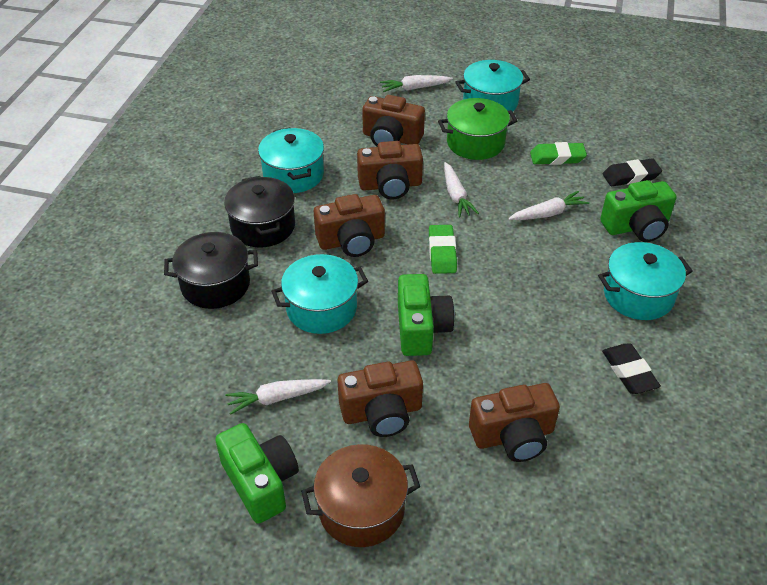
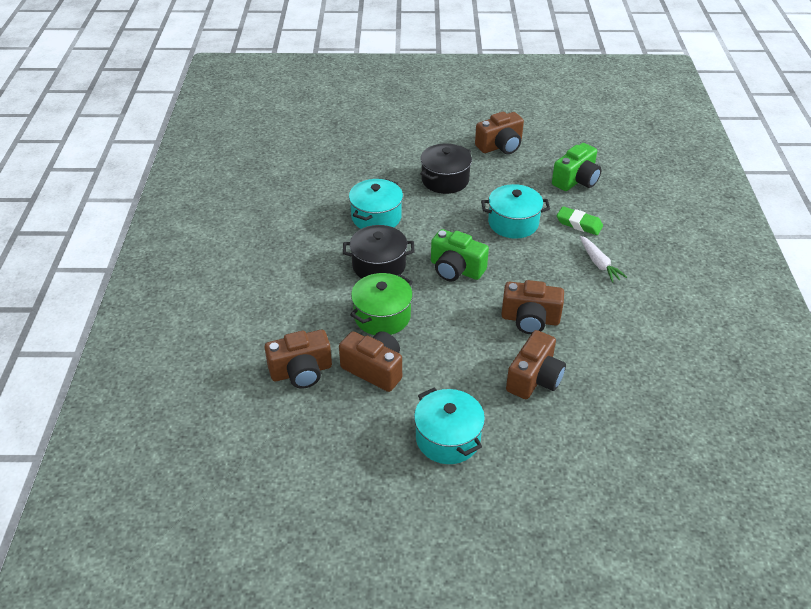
black eraser: [602,343,661,394] [603,158,662,186] = 2 -> none = 0
brown pot: [301,444,420,547] = 1 -> none = 0
green camera: [215,423,299,524] [398,274,455,356] [600,180,677,242] = 3 -> [431,229,489,281] [552,143,601,191] = 2
green eraser: [429,225,457,274] [530,142,587,165] = 2 -> [556,206,603,235] = 1
turquoise pot: [258,128,324,193] [271,254,368,334] [455,60,530,111] [598,242,693,320] = 4 -> [349,179,403,229] [414,388,485,464] [481,184,550,239] = 3
white carrot: [225,379,331,415] [380,75,453,92] [444,162,479,217] [508,191,589,220] = 4 -> [580,236,627,283] = 1

